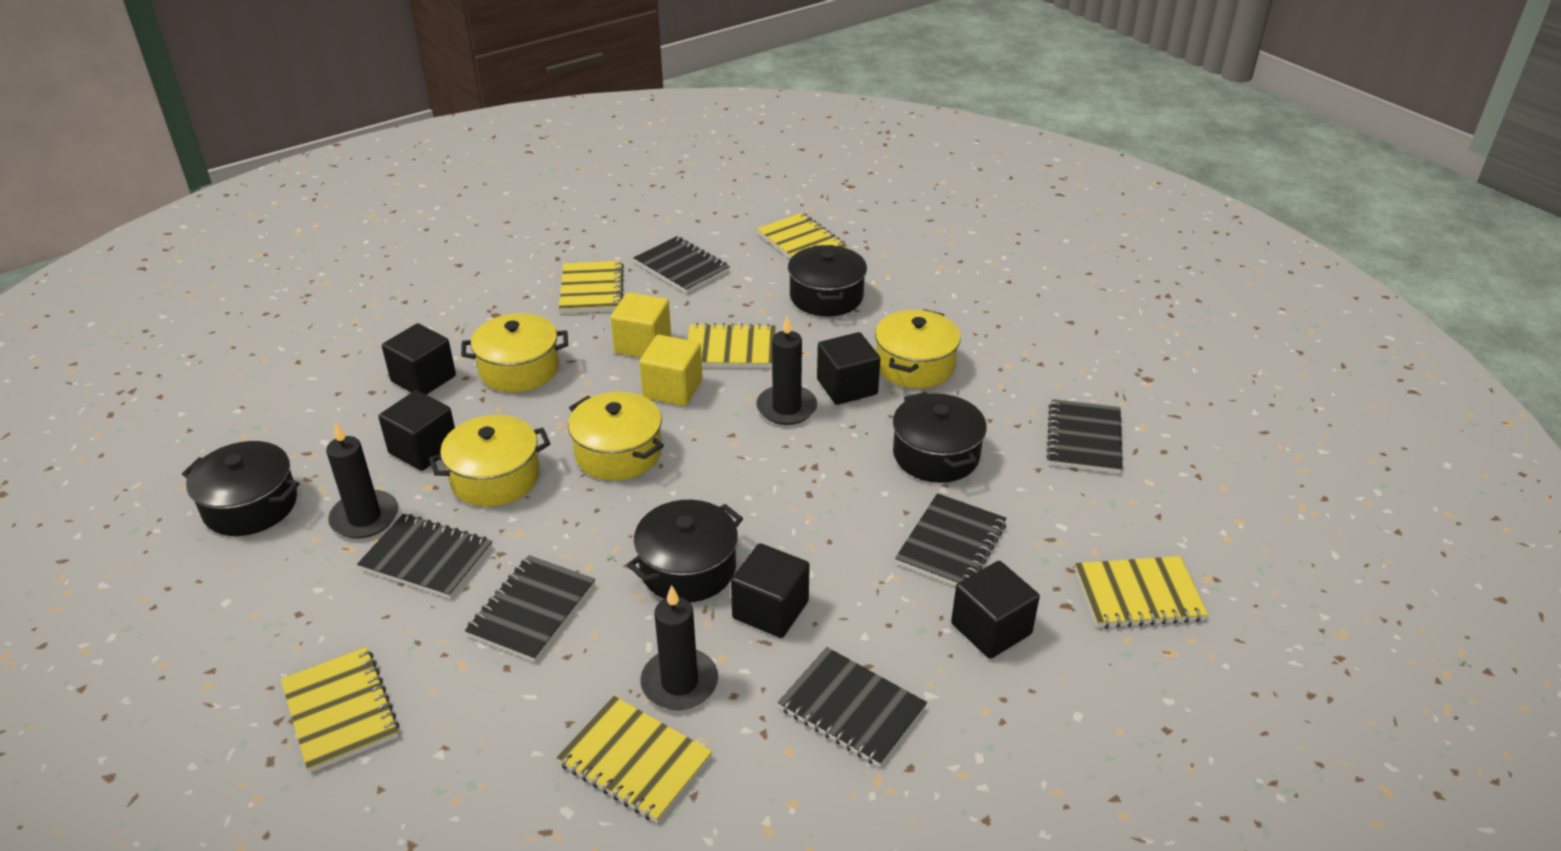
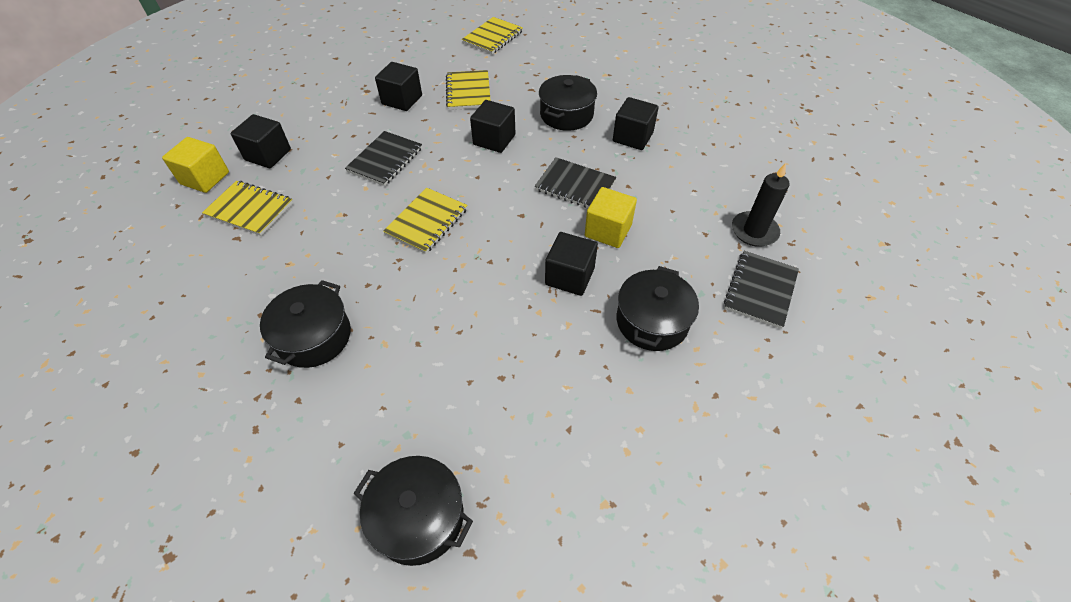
black candle: [326,423,398,539] [640,585,718,710] [756,316,817,425] = 3 -> [732,163,790,247] = 1
black notebook: [357,514,492,599] [465,555,595,662] [634,236,730,293] [778,647,927,767] [895,493,1007,586] [1047,399,1122,474] = 6 -> [345,131,422,186] [535,157,616,208] [724,251,799,329] = 3
yellow notebook: [281,647,399,773] [556,696,712,823] [559,261,624,313] [688,323,776,368] [757,213,847,259] [1075,556,1208,629] = 6 -> [202,181,293,236] [383,188,468,254] [446,70,491,110] [462,17,523,54] = 4
yellow pot: [429,415,550,507] [461,313,568,392] [568,392,664,481] [875,309,961,389] = 4 -> none = 0

